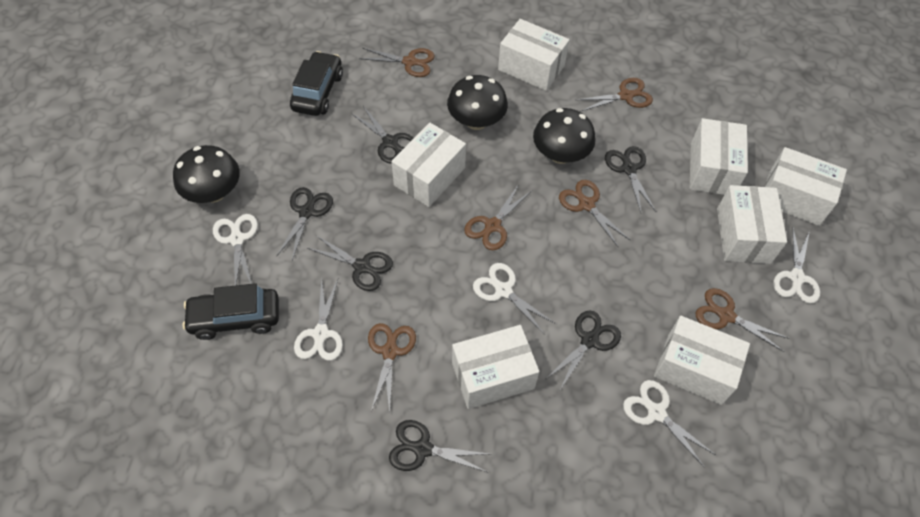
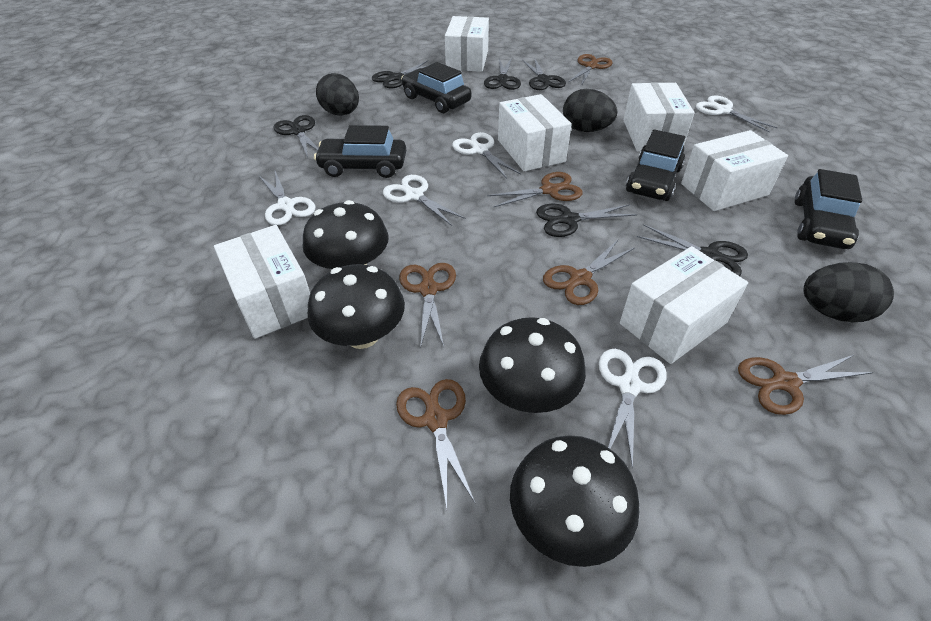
black car: [182,283,279,340] [290,51,343,116] = 2 -> [314,125,406,178] [401,62,471,113] [626,129,685,201] [795,169,862,249] = 4
black egg: none = 0 -> [316,73,359,116] [563,89,617,132] [803,262,894,323] = 3
black mushroom: [173,145,240,203] [447,75,508,130] [533,108,596,164] = 3 -> [303,200,389,269] [308,264,405,349] [479,317,586,413] [510,435,639,567] = 4
white box: [391,123,466,207] [452,325,539,409] [498,19,569,91] [654,316,750,405] [690,118,748,195] [717,185,787,264] [764,147,847,226] = 7 -> [214,225,310,339] [445,16,489,72] [498,94,572,171] [620,246,748,364] [624,82,695,151] [681,130,788,211] = 6

